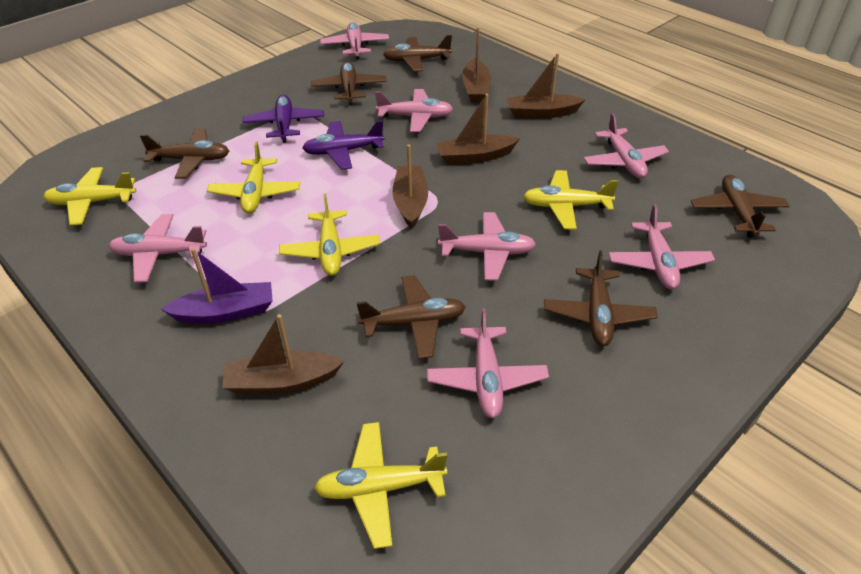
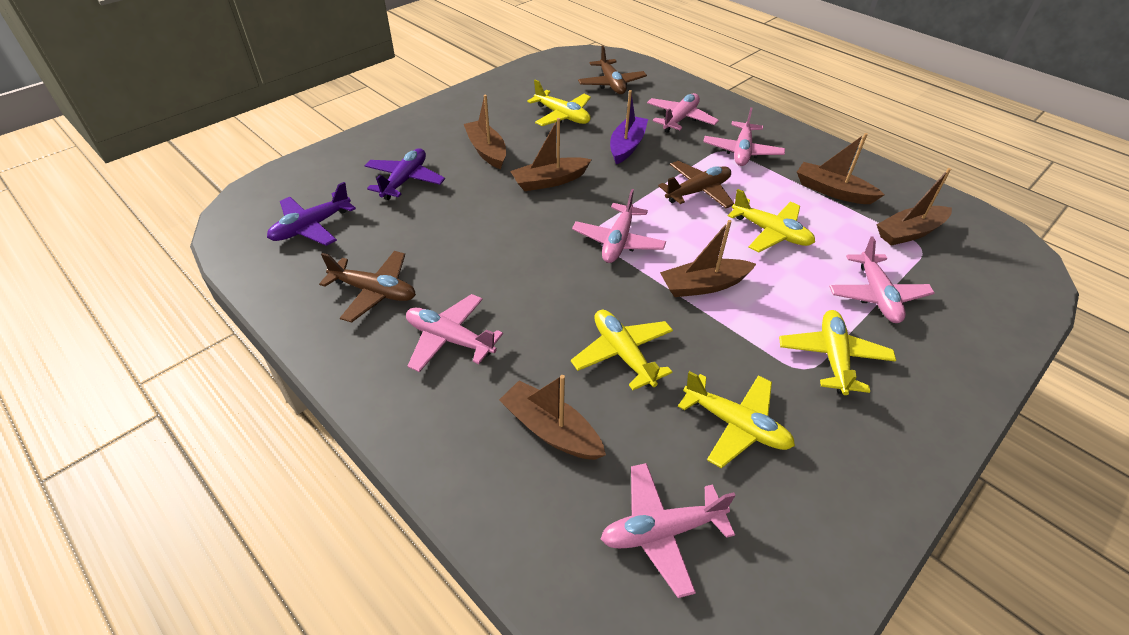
brown boat: [222,314,344,394] [392,144,428,229] [436,94,520,165] [462,27,491,102] [507,53,586,118] = 5 -> [464,95,506,169] [499,375,606,460] [510,118,592,191] [660,220,756,297] [797,133,885,204] [876,168,952,246] = 6
brown plane: [140,128,229,179] [311,62,387,105] [356,275,466,359] [383,35,452,72] [544,250,658,346] [691,175,790,237] = 6 -> [319,251,416,322] [578,46,647,94] [658,161,734,208] = 3
pink plane: [109,214,207,282] [320,22,389,60] [375,89,453,132] [427,308,549,418] [438,212,536,281] [584,113,669,178] [609,204,715,289] = 7 -> [406,294,503,372] [572,189,666,263] [601,463,736,598] [647,93,719,133] [703,107,785,166] [829,236,935,323] = 6

